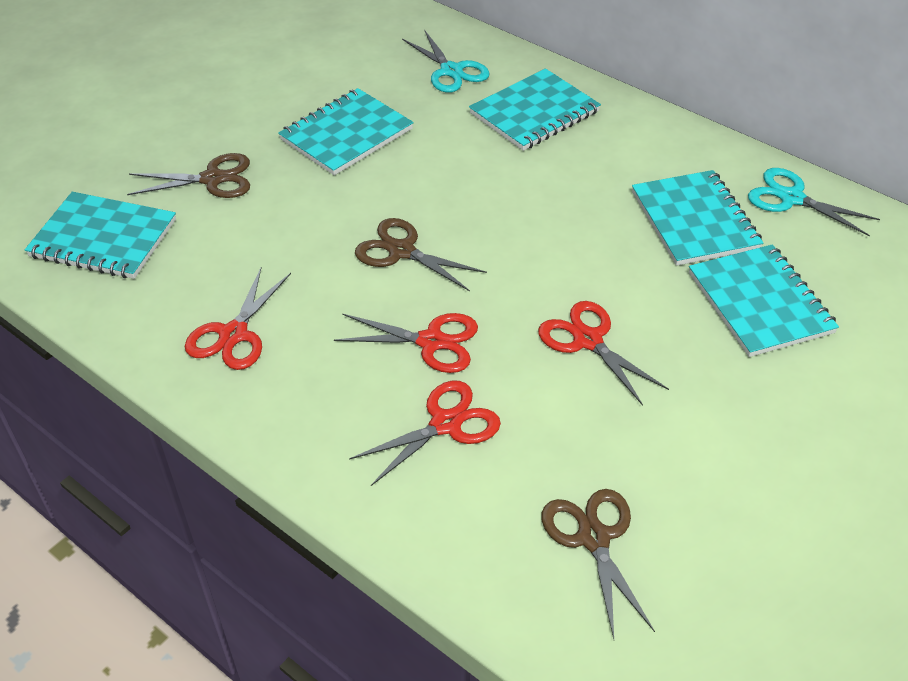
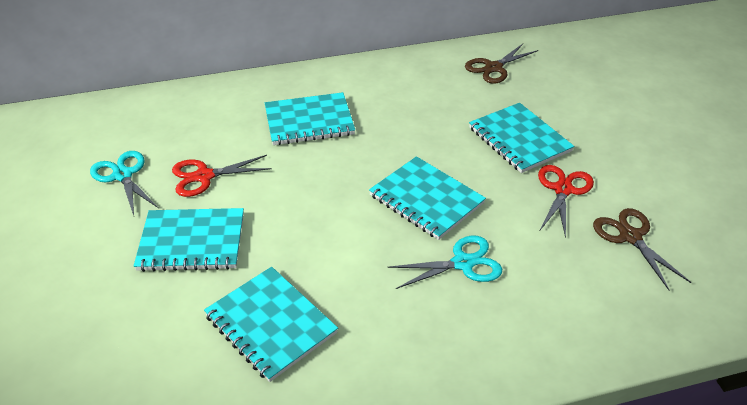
brown scissors: [127,153,250,198] [355,218,487,291] [542,489,655,639] = 3 -> [465,44,538,84] [593,208,691,290] = 2
red scissors: [185,267,291,370] [334,313,478,373] [349,381,501,486] [538,301,669,406] = 4 -> [172,155,272,197] [538,165,594,238] = 2

